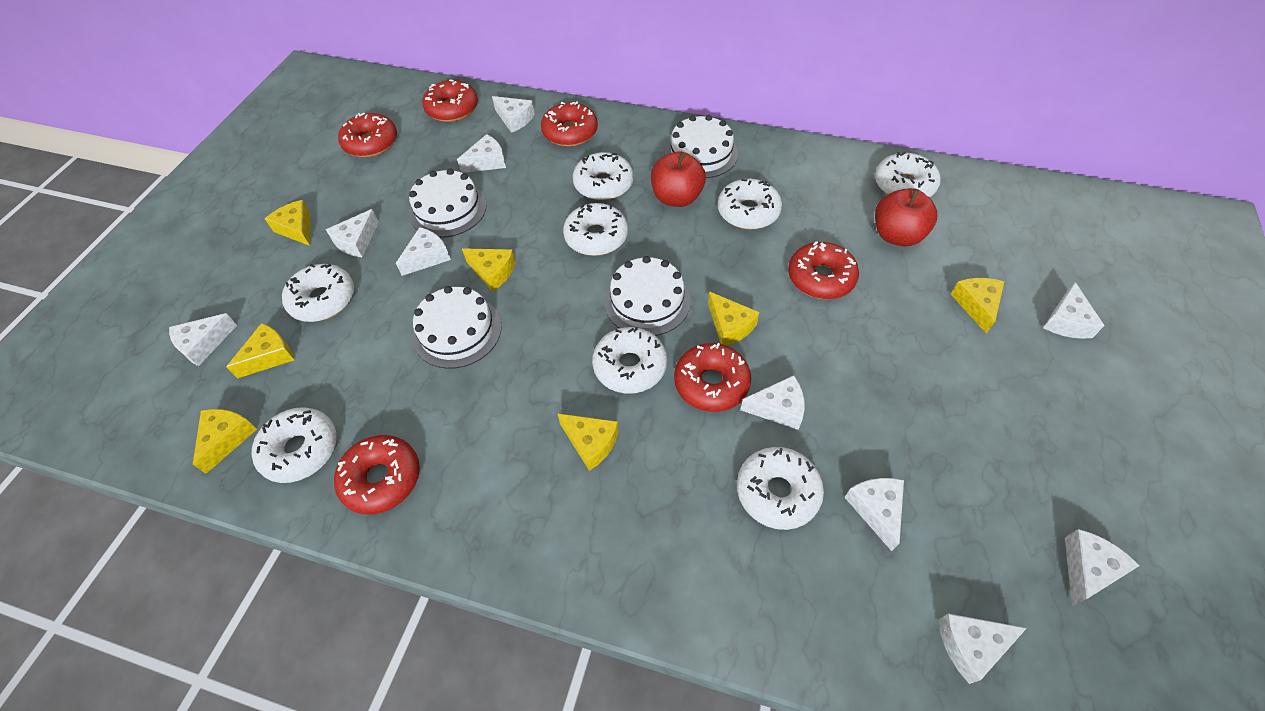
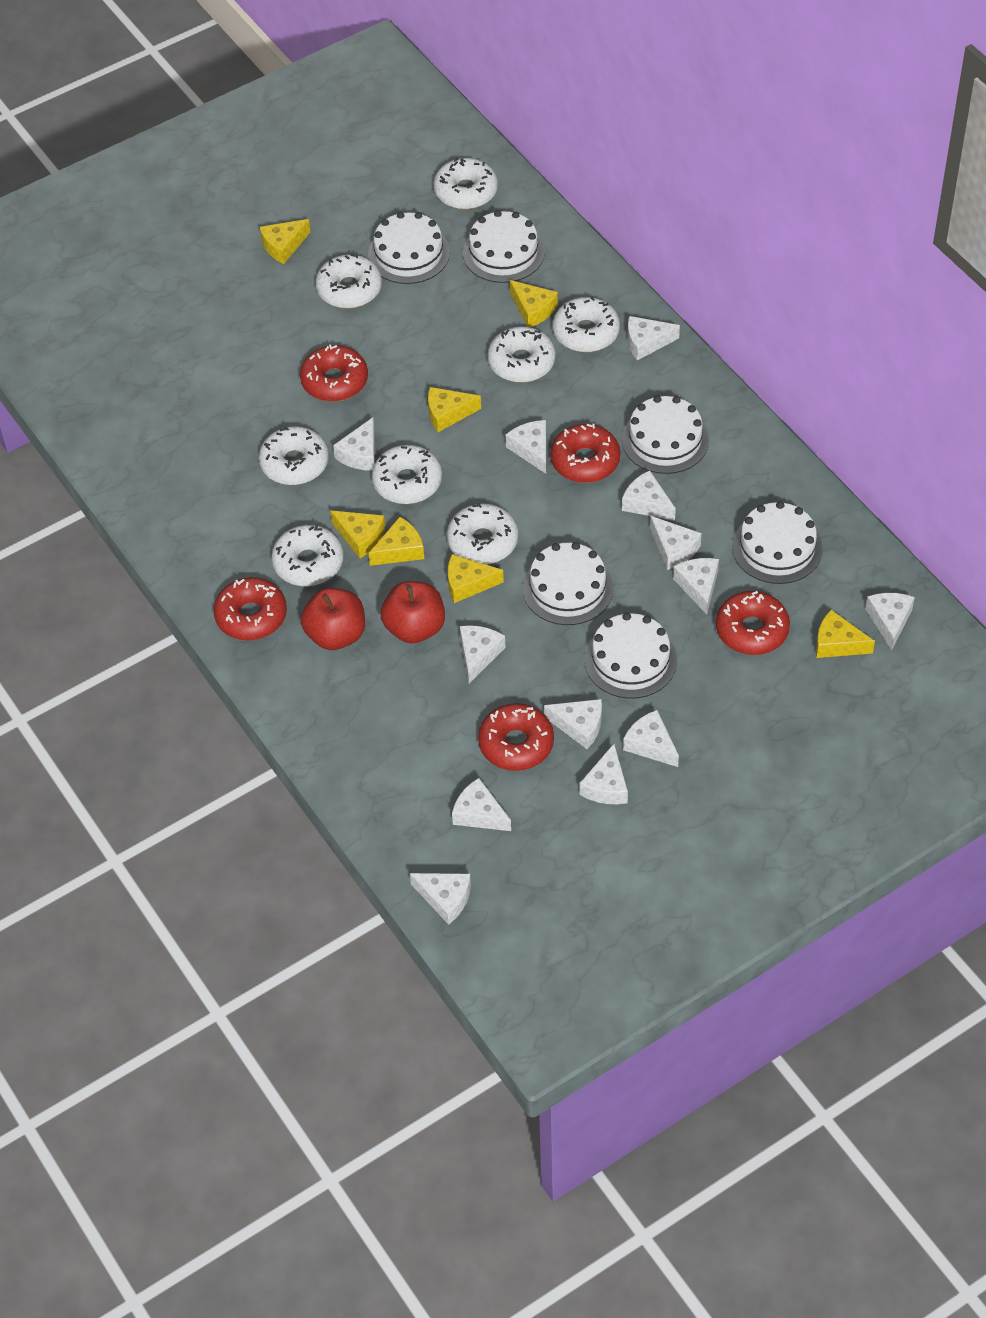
red donut: [334,435,420,515] [338,113,397,157] [422,79,478,122] [541,102,598,146] [674,343,751,412] [788,241,859,299] = 6 -> [214,577,287,640] [300,345,368,402] [478,703,554,771] [550,423,620,483] [716,591,790,655] = 5
white cake: [409,169,487,238] [412,286,502,369] [604,256,691,336] [665,115,738,178] = 4 -> [368,212,450,284] [463,210,545,283] [523,542,613,625] [584,612,677,699] [622,395,709,474] [732,501,823,584] = 6
white cheese: [169,313,237,366] [326,209,379,258] [396,227,451,276] [457,134,506,173] [492,96,535,133] [740,375,804,430] [844,478,904,551] [938,614,1027,684] [1043,282,1105,339] [1065,529,1140,606] = 10 -> [333,418,375,471] [410,873,471,925] [452,778,511,831] [460,625,505,683] [506,420,546,474] [544,699,602,749] [579,744,628,804] [622,470,676,521] [623,710,679,767] [628,316,680,360] [650,516,702,570] [673,558,719,615] [866,593,915,651] = 13

